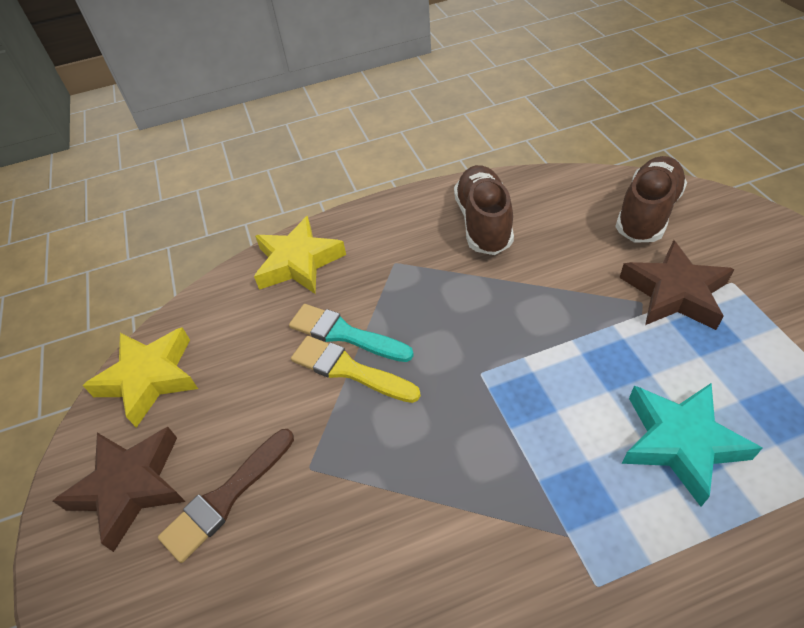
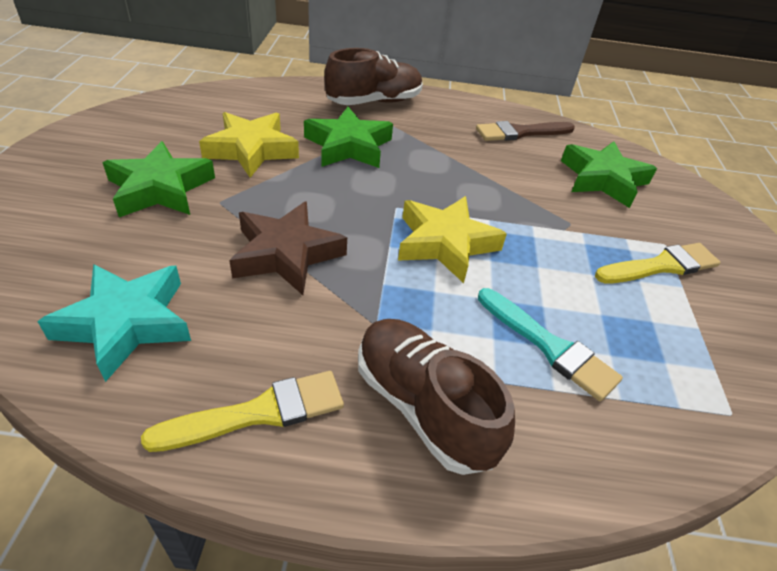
brown star: [53,427,186,552] [619,240,734,330] = 2 -> [229,201,347,295] = 1
green star: none = 0 -> [102,141,215,217] [304,107,393,168] [561,141,657,208] = 3
yellow brush: [291,336,421,403] = 1 -> [141,371,344,452] [595,243,721,283] = 2

